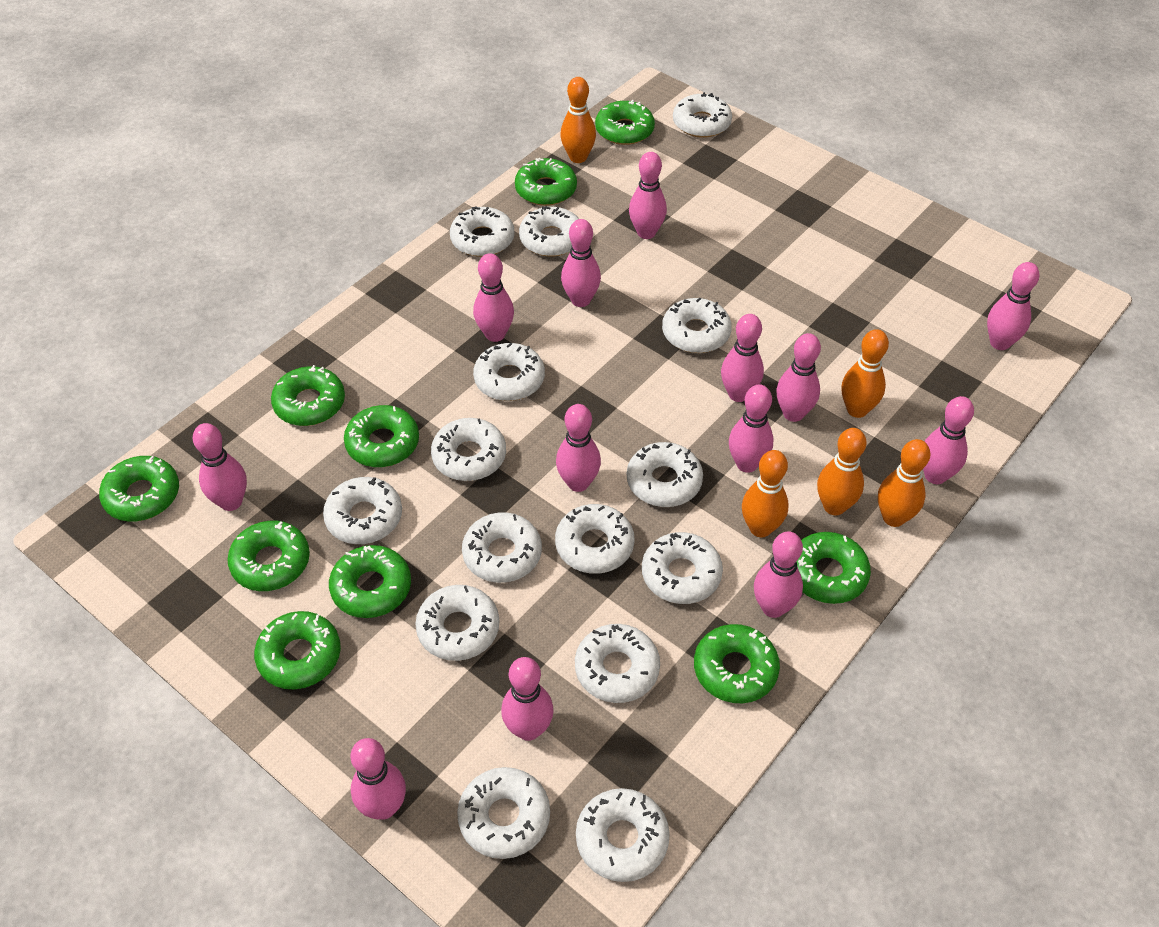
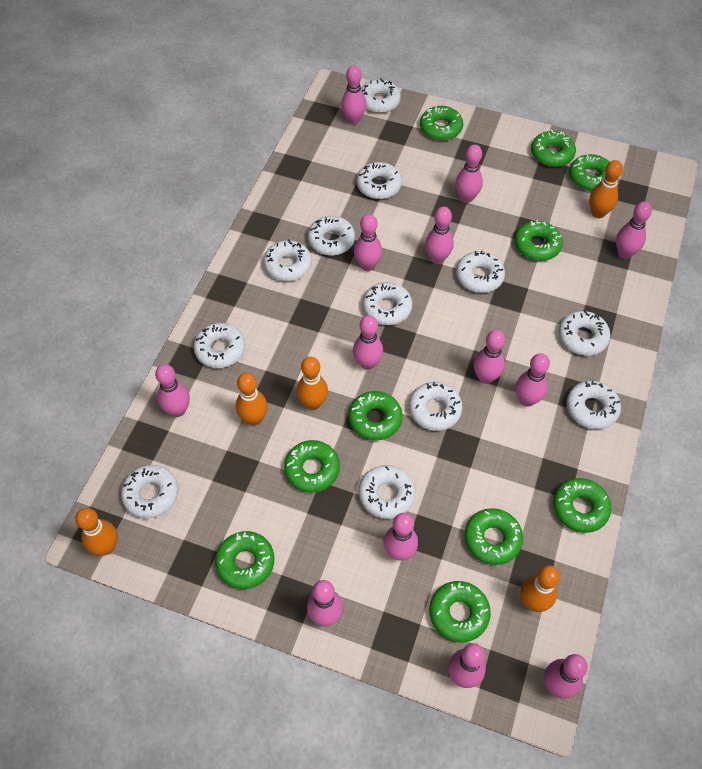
white donut: [323,477,402,544] [415,585,499,661] [431,418,506,481] [450,206,515,257] [457,767,550,859] [462,512,542,583] [473,343,545,401] [519,206,579,257] [555,504,635,574] [575,624,660,703] [576,788,670,882] [627,442,703,507] [642,532,723,604] [662,298,732,353] [673,92,732,138] = 15 -> [121,465,178,519] [193,323,245,368] [263,239,312,281] [308,216,355,256] [357,162,402,199] [359,465,415,519] [361,78,401,113] [363,282,412,325] [409,382,463,431] [456,250,505,293] [558,310,611,356] [566,380,621,429] = 12

